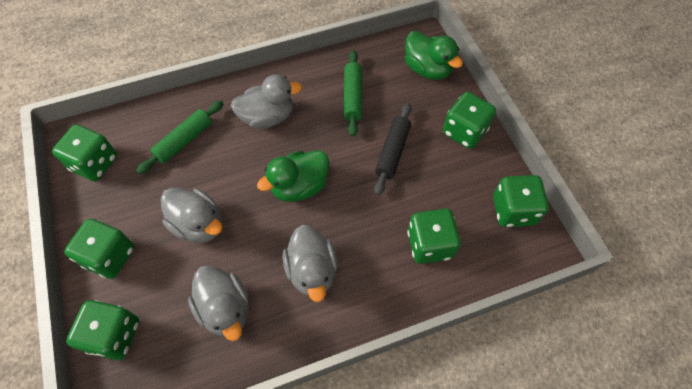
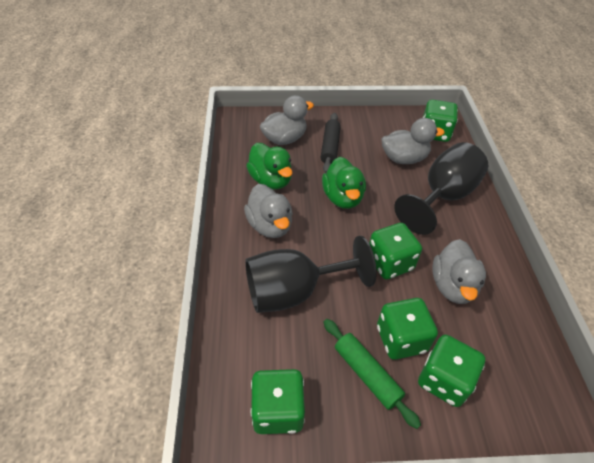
black goblet: none = 0 -> [245,236,377,313] [394,142,488,235] = 2
green dice: [52,124,117,181] [64,219,135,279] [66,300,139,360] [407,209,461,264] [443,92,496,149] [493,175,549,227] = 6 -> [251,369,305,434] [369,223,422,279] [377,298,438,360] [418,335,485,407] [423,100,458,142] = 5
green rolling pin: [136,100,224,174] [344,50,362,137] = 2 -> [323,319,421,429] = 1

